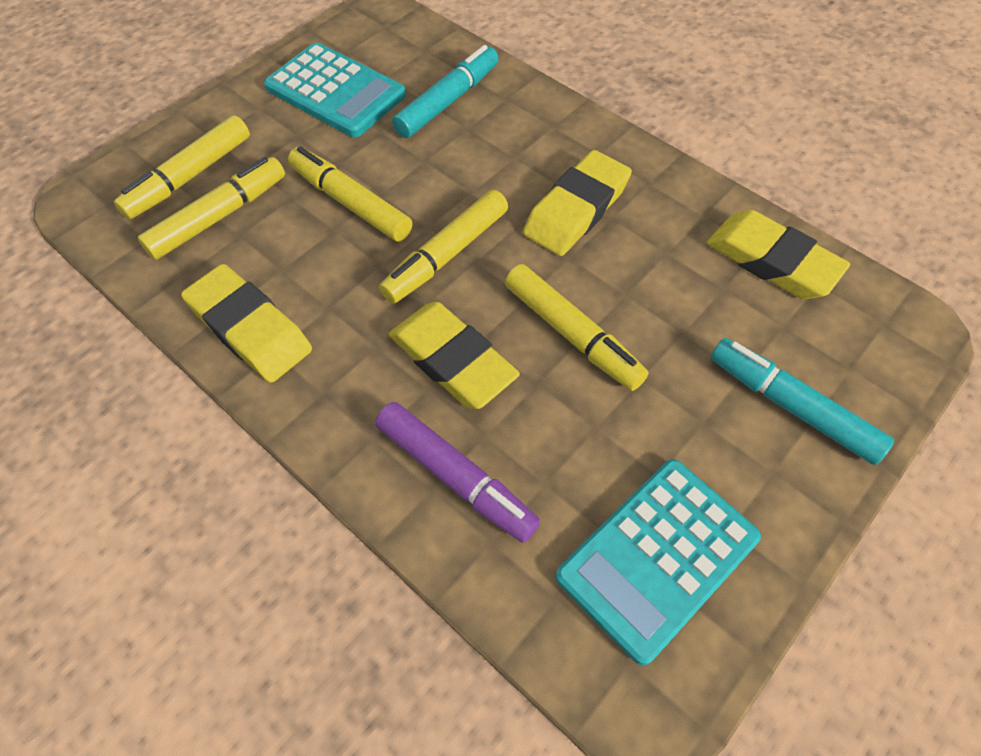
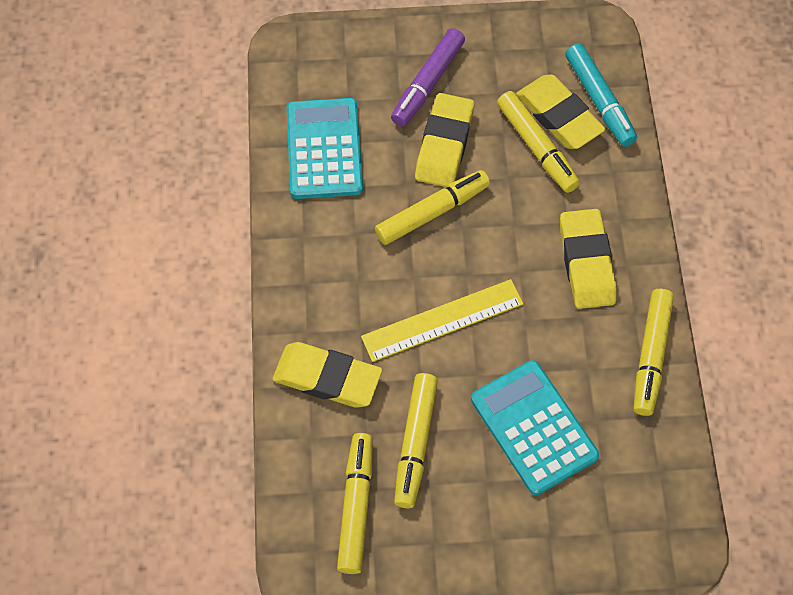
turquoise marker: [392,45,498,138] [710,338,894,465] = 2 -> [565,43,637,147] = 1
yellow ruler: none = 0 -> [361,279,523,362] = 1

